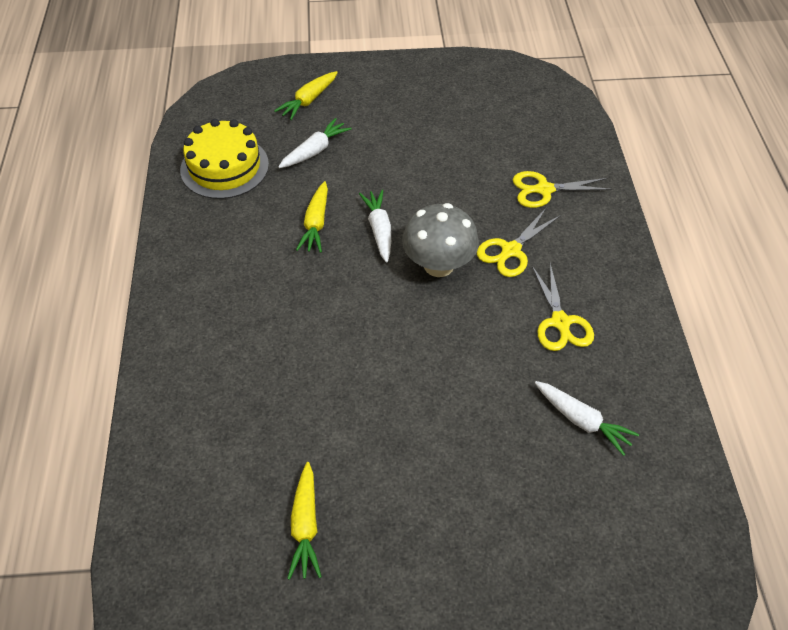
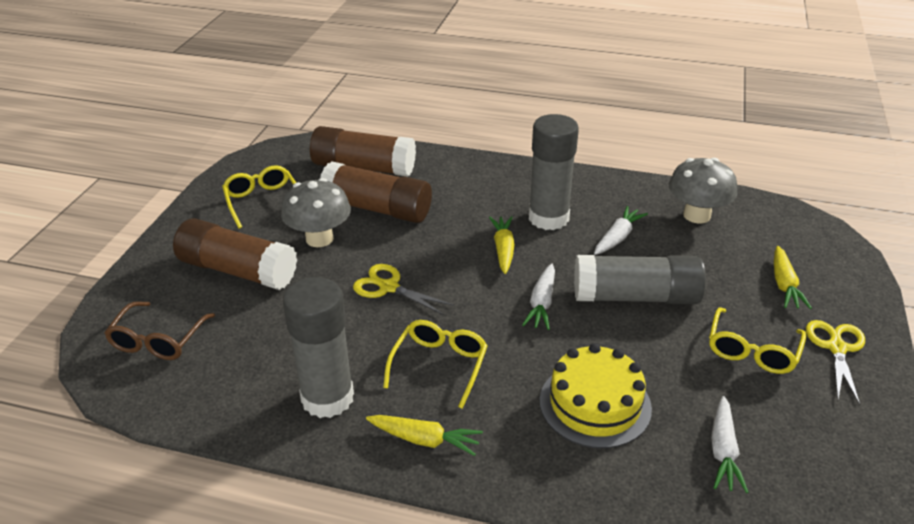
brown glasses: none = 0 -> [104,301,215,360] = 1
brown glue stick: none = 0 -> [173,218,297,290] [310,126,416,177] [321,161,432,223] = 3
grey glue stick: none = 0 -> [283,277,354,418] [529,114,579,230] [574,255,706,304] = 3
grey mushroom: [402,203,479,277] = 1 -> [281,178,351,247] [669,158,737,224] = 2
yellow glasses: none = 0 -> [222,165,296,229] [383,320,488,409] [709,307,806,374] = 3
yellow scissors: [477,207,561,277] [513,171,613,208] [532,264,594,351] = 3 -> [353,264,454,315] [806,320,865,405] = 2

